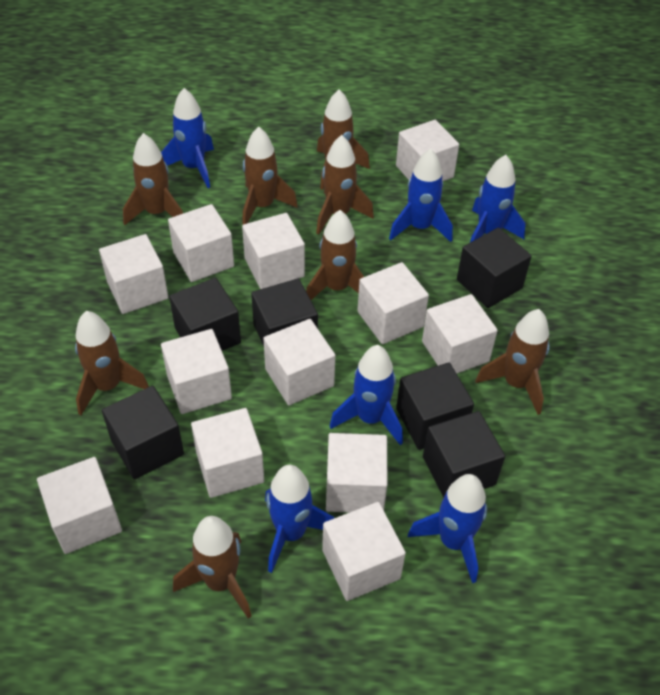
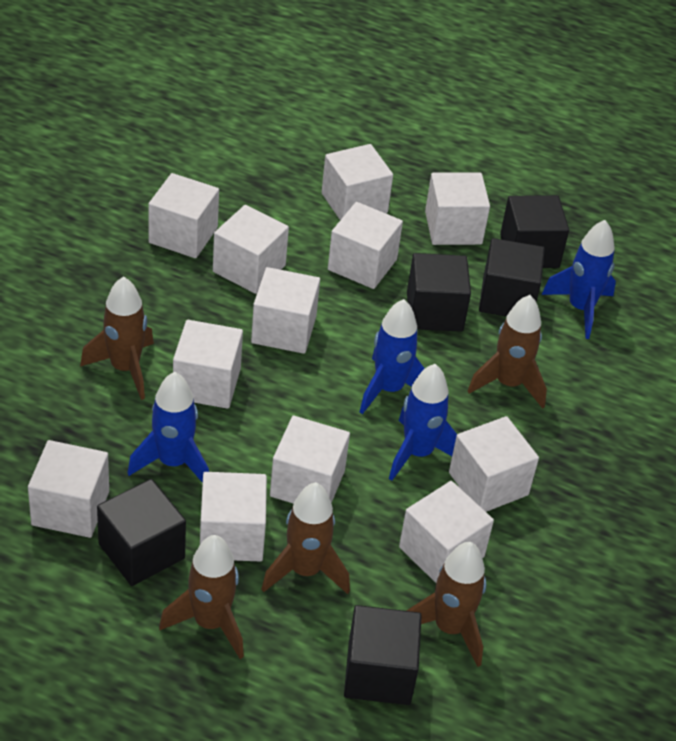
black cube: [102,386,184,479] [169,278,241,351] [251,278,318,346] [396,362,474,450] [423,411,505,497] [457,228,532,308] = 6 -> [97,479,186,586] [344,605,422,705] [407,253,471,332] [479,238,545,317] [500,195,569,268] = 5
blue rocket: [161,88,214,188] [265,465,334,573] [330,345,403,445] [389,149,453,242] [408,474,487,583] [470,155,525,242] = 6 -> [127,372,209,483] [360,299,425,414] [389,364,457,481] [541,220,616,339] = 4
brown rocket: [75,311,149,415] [123,133,183,225] [173,516,251,619] [242,127,298,225] [306,210,364,300] [316,135,374,235] [317,90,370,190] [475,309,549,415] = 8 -> [80,276,154,400] [159,535,244,659] [262,482,350,594] [406,542,486,667] [468,295,547,409] = 5

